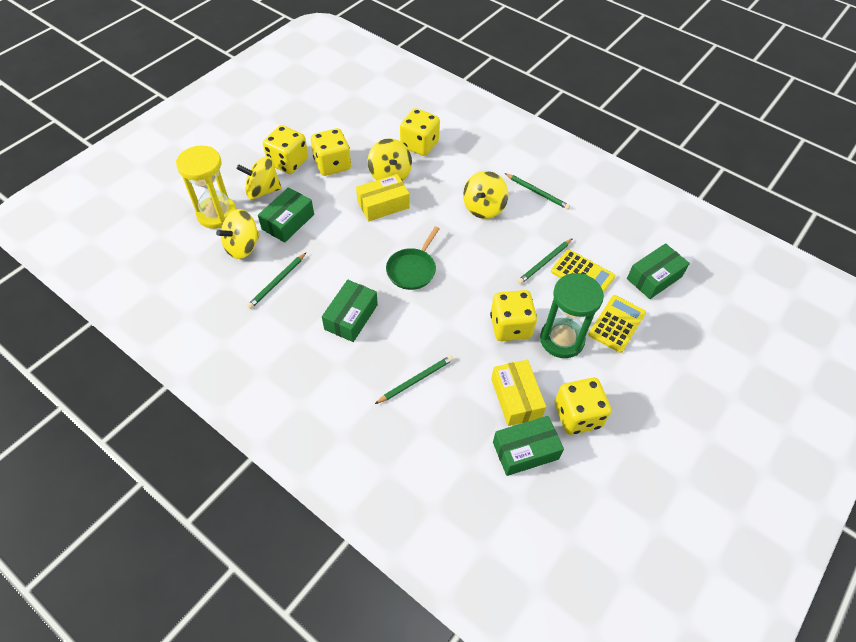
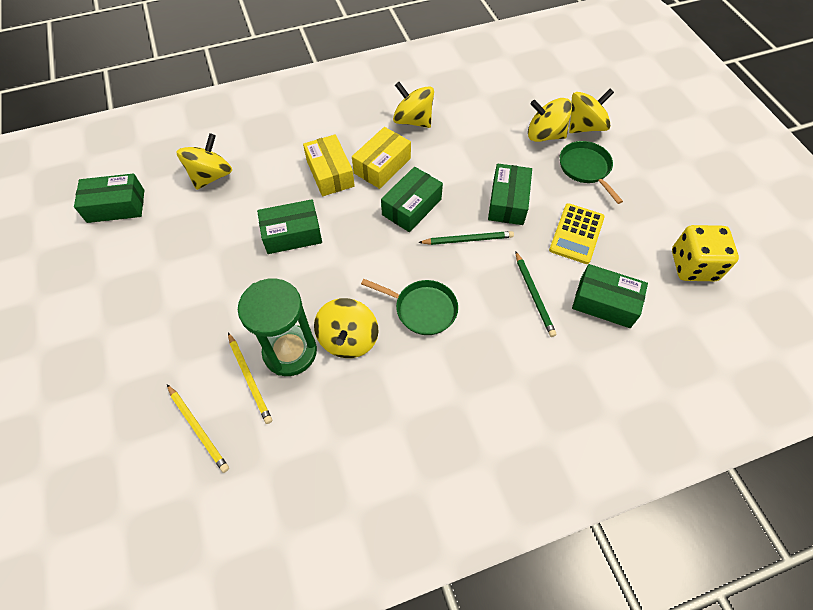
green box: [258,187,314,243] [322,280,378,342] [493,416,564,476] [627,243,690,299] = 4 -> [74,173,144,223] [257,199,322,254] [381,167,443,232] [488,163,532,225] [572,264,648,328] = 5
green pan: [386,226,439,290] = 1 -> [361,279,458,335] [560,141,623,204] = 2
green pencil: [247,252,307,309] [375,355,454,404] [504,173,570,210] [518,238,573,284] = 4 -> [418,231,514,245] [515,251,556,337] = 2
yellow calculator: [551,249,615,293] [588,295,646,353] = 2 -> [549,203,605,264] = 1
yellow dice: [263,125,308,174] [311,128,351,176] [400,108,440,156] [490,290,537,341] [555,378,611,435] = 5 -> [672,225,739,281] = 1
yellow hourglass: [176,146,237,229] = 1 -> none = 0
yellow pencil: none = 0 -> [167,384,229,473] [228,332,272,424] = 2
yellow spinning top: [216,209,260,259] [237,156,282,199] [367,138,412,181] [463,171,508,219] = 4 -> [176,133,232,190] [314,298,378,358] [393,82,434,128] [528,98,572,142] [569,89,614,133] = 5

